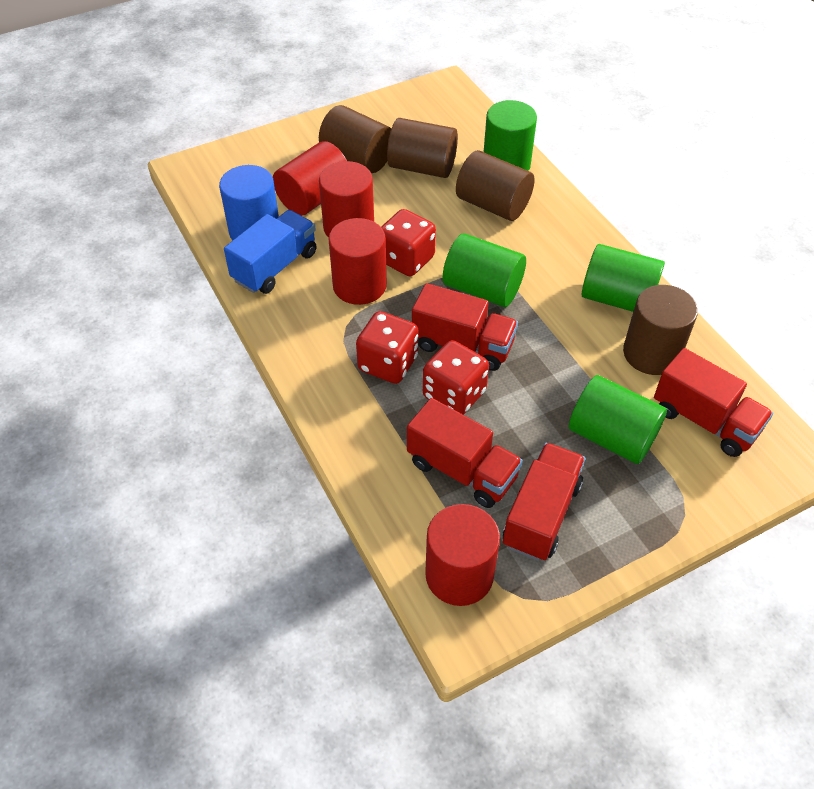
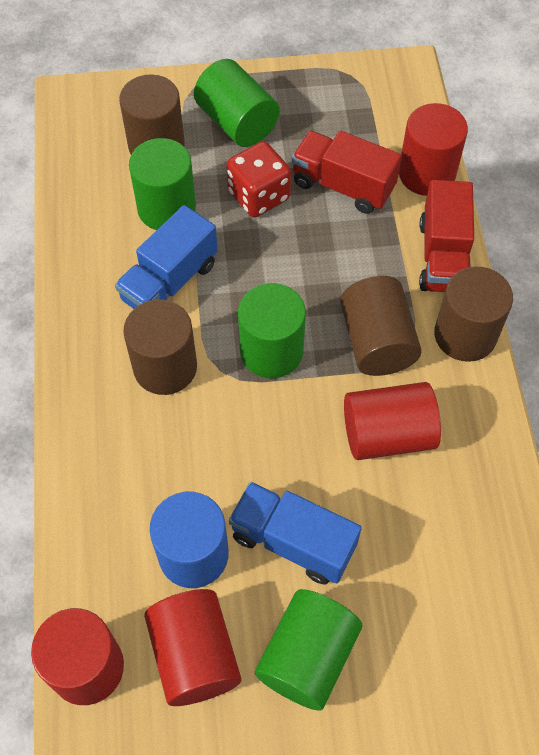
blue truck: [224,210,316,294] = 1 -> [115,205,218,309] [229,482,362,585] = 2
red dice: [356,311,419,384] [381,209,436,277] [423,340,489,415] = 3 -> [226,141,291,217] = 1
red truck: [407,398,523,508] [412,283,518,371] [503,443,585,561] [654,348,773,457] = 4 -> [292,130,402,214] [419,180,474,292] = 2

